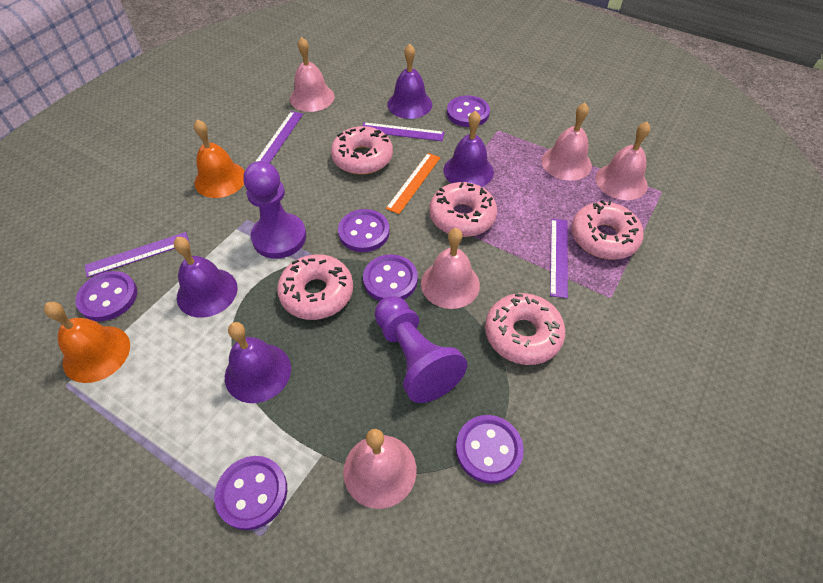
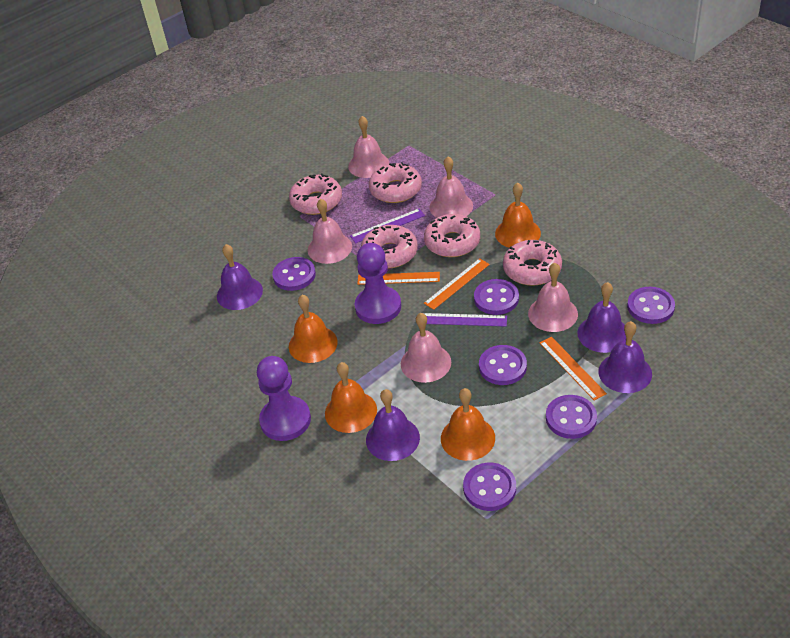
orange bell: [44,302,130,383] [194,119,245,198] = 2 -> [289,295,338,363] [325,362,377,433] [441,388,495,461] [495,183,541,248] = 4
orange ruler: [386,153,441,214] = 1 -> [357,272,440,285] [424,258,490,310] [540,337,607,401] = 3
purple ruler: [85,232,190,278] [255,111,303,163] [362,122,445,141] [550,219,568,298] = 4 -> [350,209,425,244] [423,313,507,327] = 2

